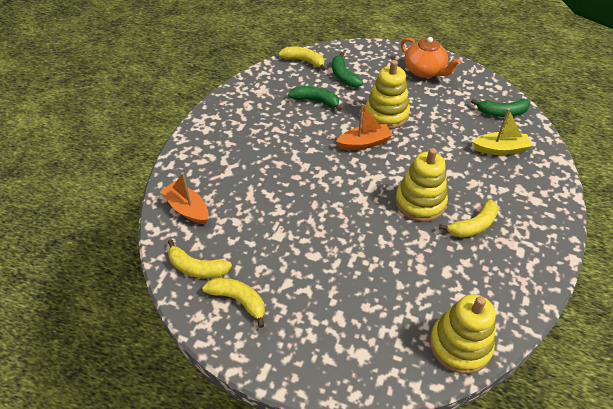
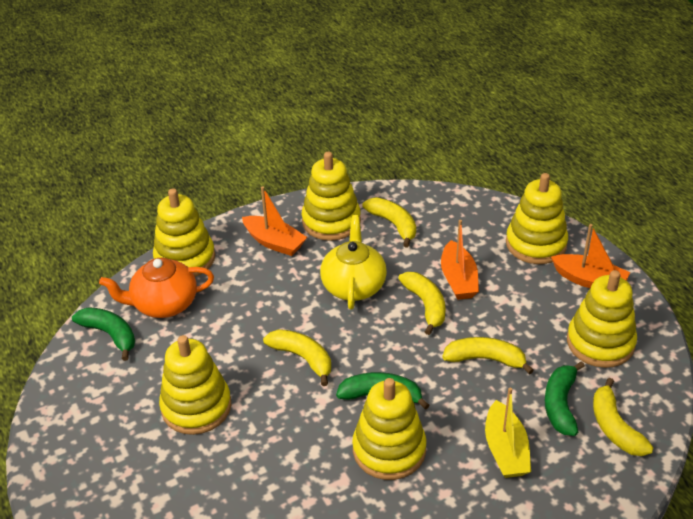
orange boat: [161,172,208,224] [336,103,393,150] = 2 -> [242,186,307,256] [441,220,479,300] [551,224,630,288] = 3
yellow banana: [168,240,232,278] [202,278,265,328] [279,47,326,71] [439,200,499,238] = 4 -> [263,329,331,386] [363,197,416,248] [398,272,446,335] [442,337,534,374] [593,378,654,456] = 5
yellow stacking toy: [366,60,410,129] [395,148,448,222] [430,294,496,374] = 3 -> [153,188,215,277] [159,335,231,435] [302,152,361,241] [352,378,426,480] [506,173,568,264] [567,270,637,368] = 6
yellow teapot: none = 0 -> [320,215,387,309] = 1

